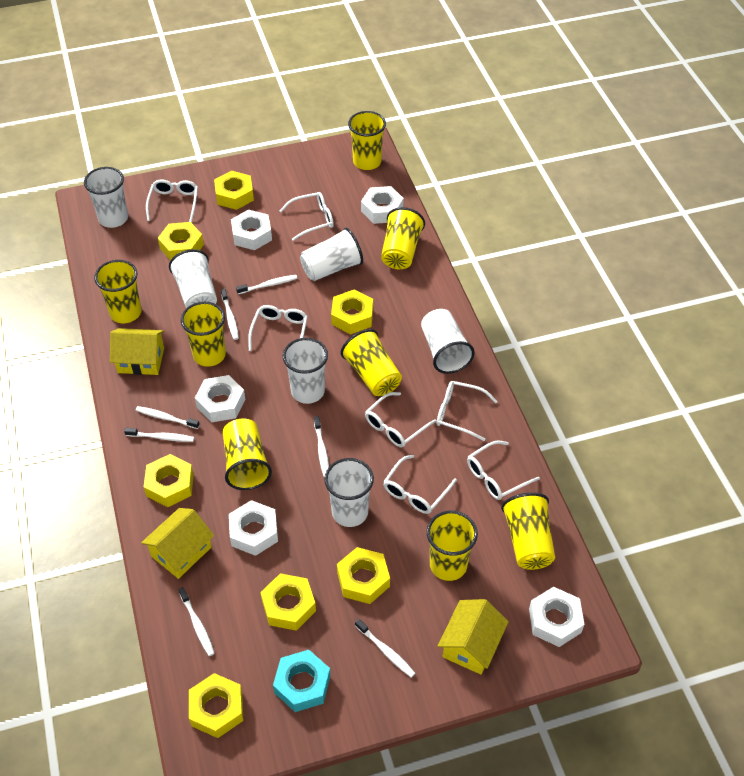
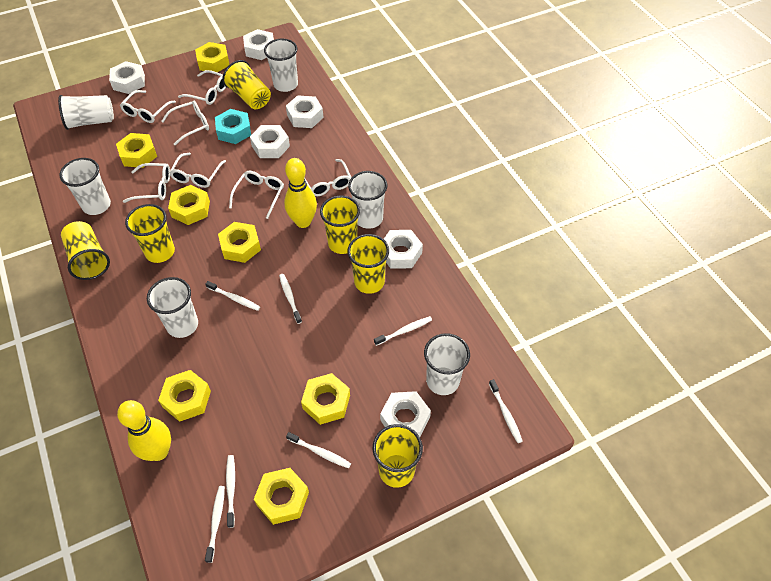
white nut: [195,375,245,422] [229,500,278,556] [231,210,272,250] [361,186,404,224] [529,587,584,647] = 5 -> [109,61,145,94] [243,29,274,60] [250,125,290,158] [286,95,324,128] [380,391,431,437] [384,230,423,268] = 6
yellow bowling pin: none = 0 -> [117,400,171,461] [284,158,317,228] = 2
yellow cup: [94,260,142,323] [181,302,226,367] [223,419,272,490] [341,329,402,396] [348,111,386,170] [381,207,425,269] [427,511,478,581] [501,492,555,570] = 8 -> [61,221,110,280] [125,204,175,263] [222,60,271,109] [320,195,360,254] [348,234,389,294] [372,424,423,488] = 6
yellow house: [110,328,164,375] [141,508,215,579] [438,599,509,674] = 3 -> none = 0

